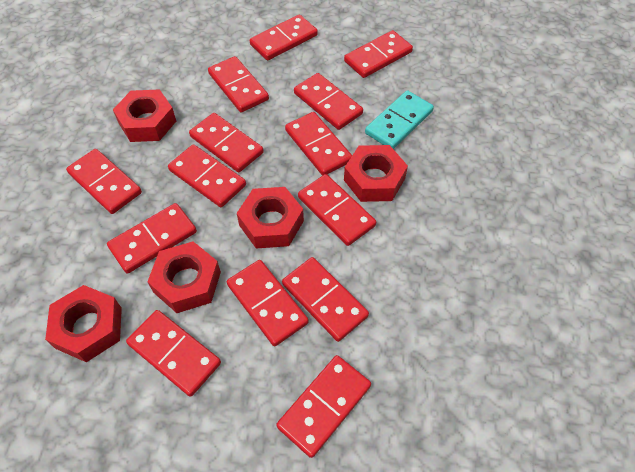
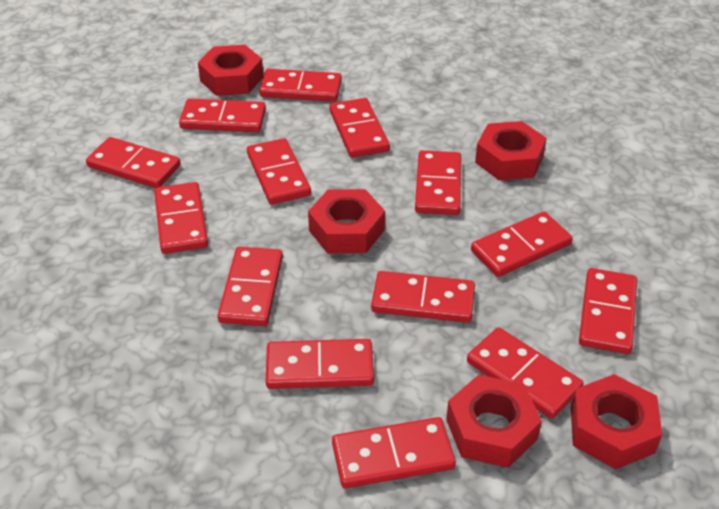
turquoise domino: [365,90,434,149] = 1 -> none = 0

